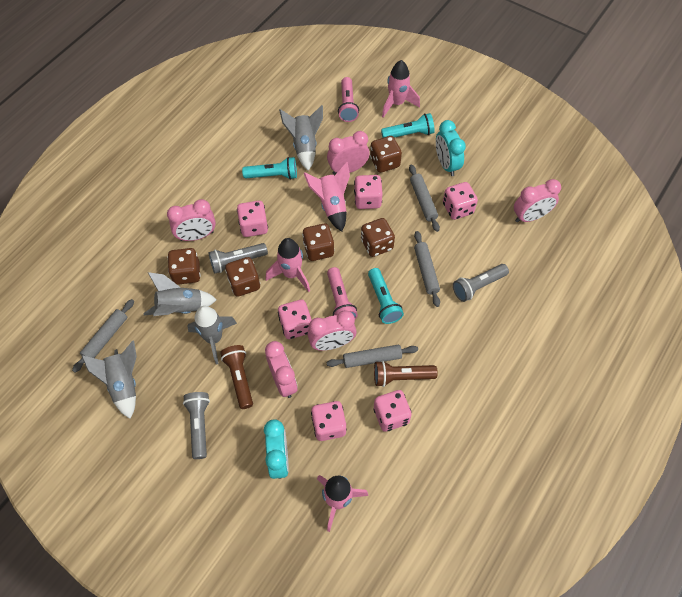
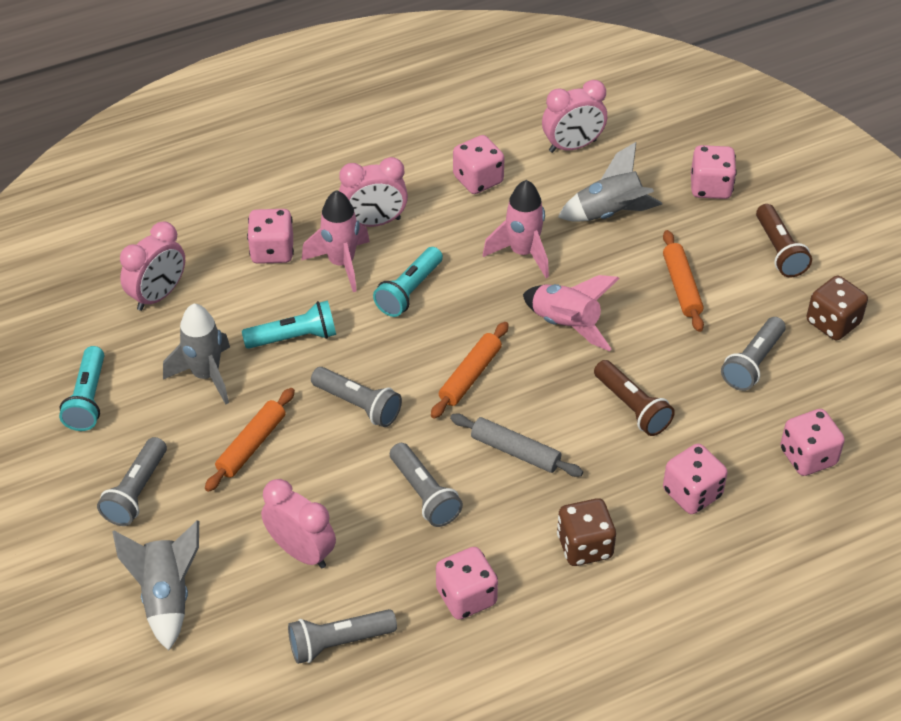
brown dice: [168,248,201,285] [225,257,260,297] [302,223,335,261] [361,218,395,257] [370,136,402,173] = 5 -> [557,498,616,566] [807,276,868,340] = 2
grey flashlight: [183,392,210,459] [209,243,268,274] [453,264,509,302] = 3 -> [97,437,167,526] [288,609,397,664] [311,367,402,427] [390,443,463,527] [721,317,786,391] = 5
grey rocket: [82,341,137,419] [144,272,217,316] [187,306,237,364] [279,105,323,171] = 4 -> [112,521,199,651] [163,304,230,404] [558,142,663,222] = 3
grey rolling pin: [72,299,134,372] [326,344,418,368] [409,164,440,232] [414,231,440,307] = 4 -> [450,414,583,477] = 1
orange rolling pin: none = 0 -> [205,388,295,492] [431,322,509,419] [663,230,704,332] = 3
pink clock: [167,199,216,241] [265,341,297,398] [307,310,357,351] [327,131,370,175] [514,179,561,222] = 5 -> [120,222,185,311] [261,479,336,568] [339,157,408,227] [542,80,607,153] = 4
pink flashlight: [327,267,358,319] [338,77,359,122] = 2 -> none = 0
pink rocket: [265,238,310,292] [304,162,350,232] [317,475,368,532] [382,60,420,118] = 4 -> [302,190,370,292] [483,180,549,278] [523,275,620,351] = 3
turquoise clock: [264,419,289,479] [436,120,466,176] = 2 -> none = 0

